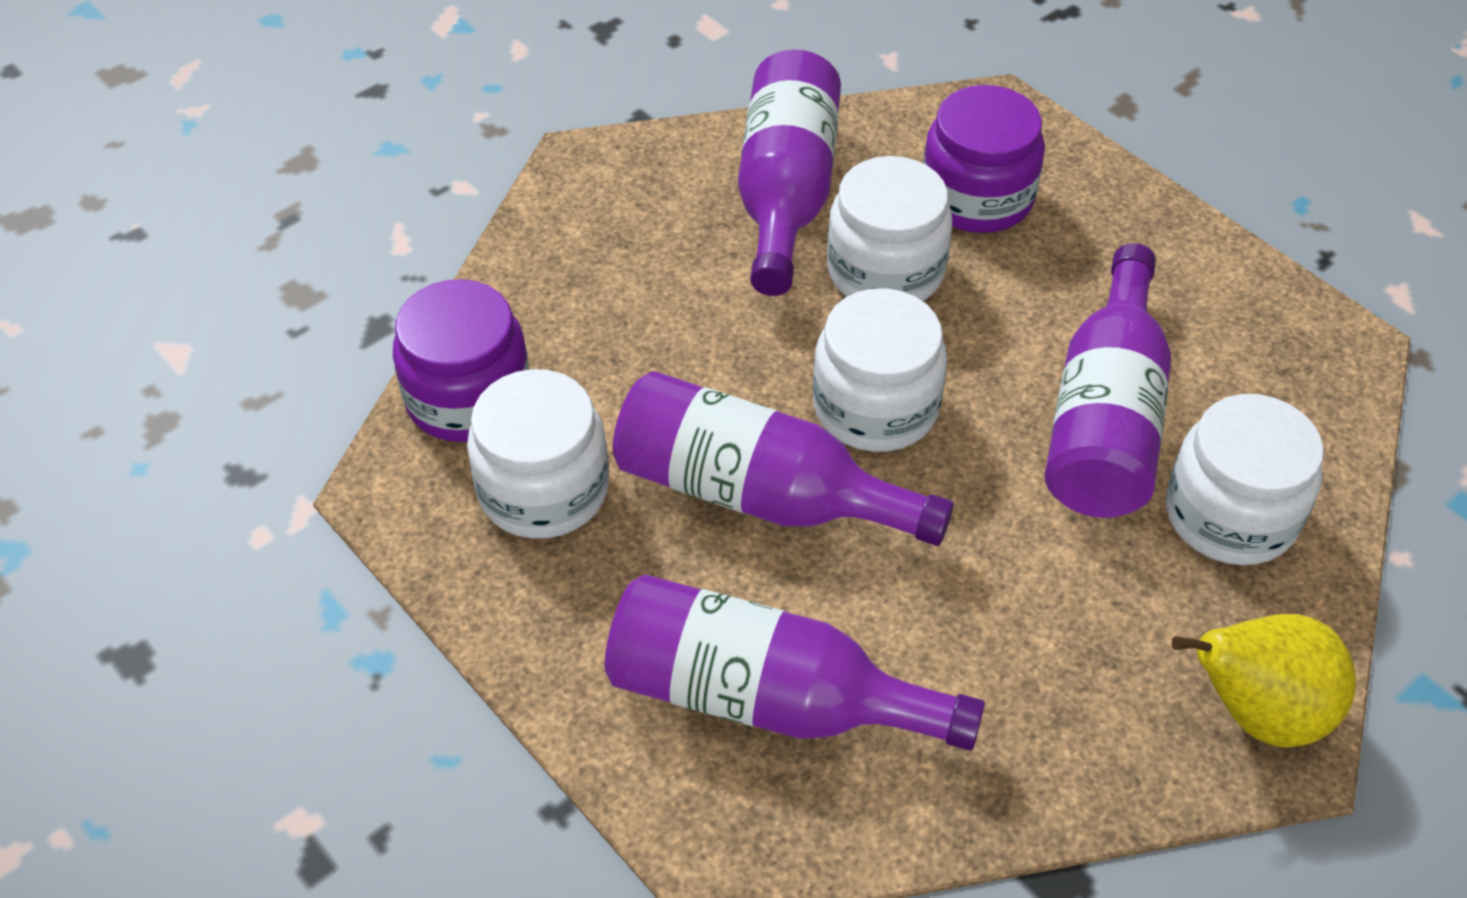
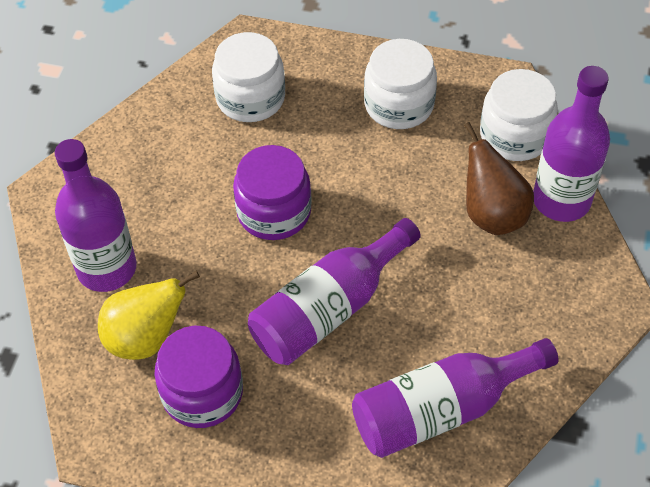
brown pear: none = 0 -> [464,122,534,235] = 1
white jar: [467,369,609,539] [813,288,947,452] [827,156,952,301] [1166,394,1324,565] = 4 -> [212,32,285,122] [364,39,437,129] [480,69,558,161] = 3

